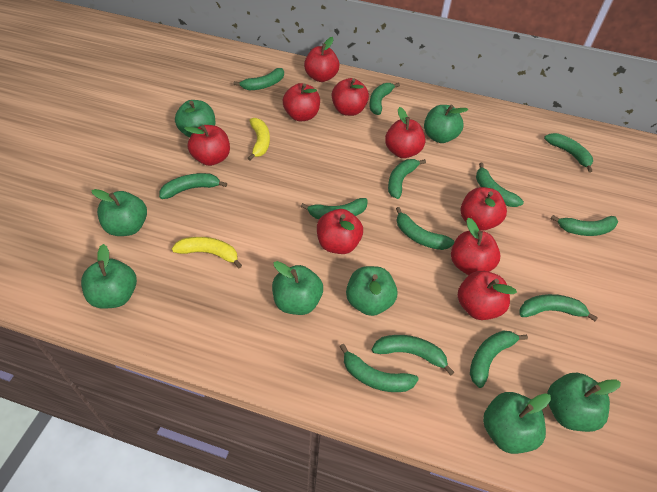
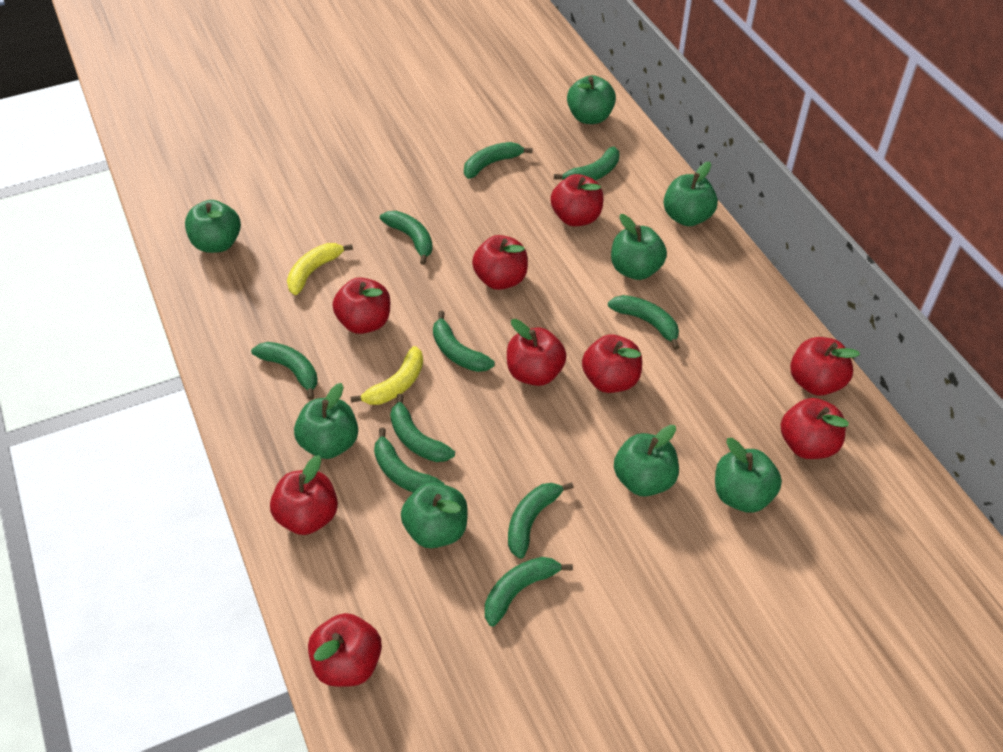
green banana: [159,173,227,199] [234,68,284,90] [301,198,367,219] [339,344,419,392] [369,83,400,115] [372,335,454,376] [388,159,426,199] [396,207,454,250] [470,331,528,388] [476,163,524,207] [519,294,598,321] [544,133,593,173] [550,215,618,236] = 13 -> [251,342,318,400] [374,428,444,492] [380,211,433,265] [390,394,455,462] [433,311,495,372] [464,142,532,179] [485,557,573,627] [508,482,574,559] [554,147,619,180] [608,295,680,350] = 10

